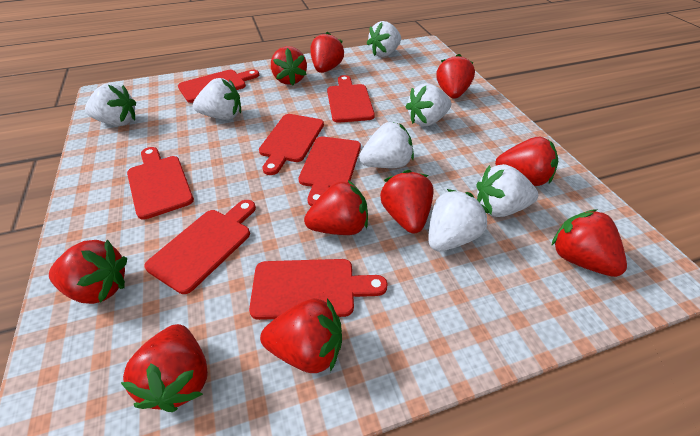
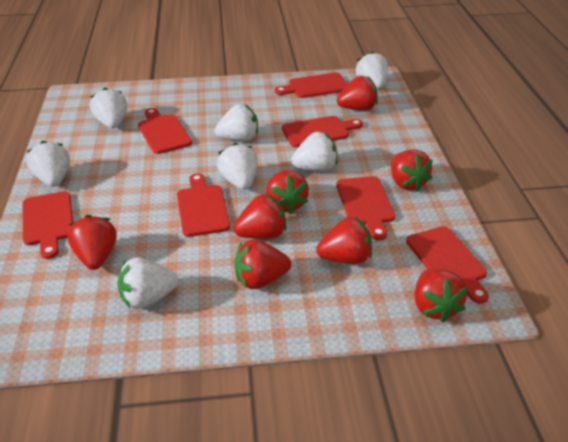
red strawberry: [49,239,127,304] [121,324,208,412] [260,298,342,373] [271,46,307,85] [304,180,368,235] [311,32,344,73] [380,170,434,233] [436,54,475,99] [495,137,558,186] [551,209,627,277] = 10 -> [67,215,117,270] [233,194,287,239] [234,239,291,289] [266,170,309,214] [316,216,372,264] [337,76,378,111] [391,149,433,191] [414,268,468,322] = 8

